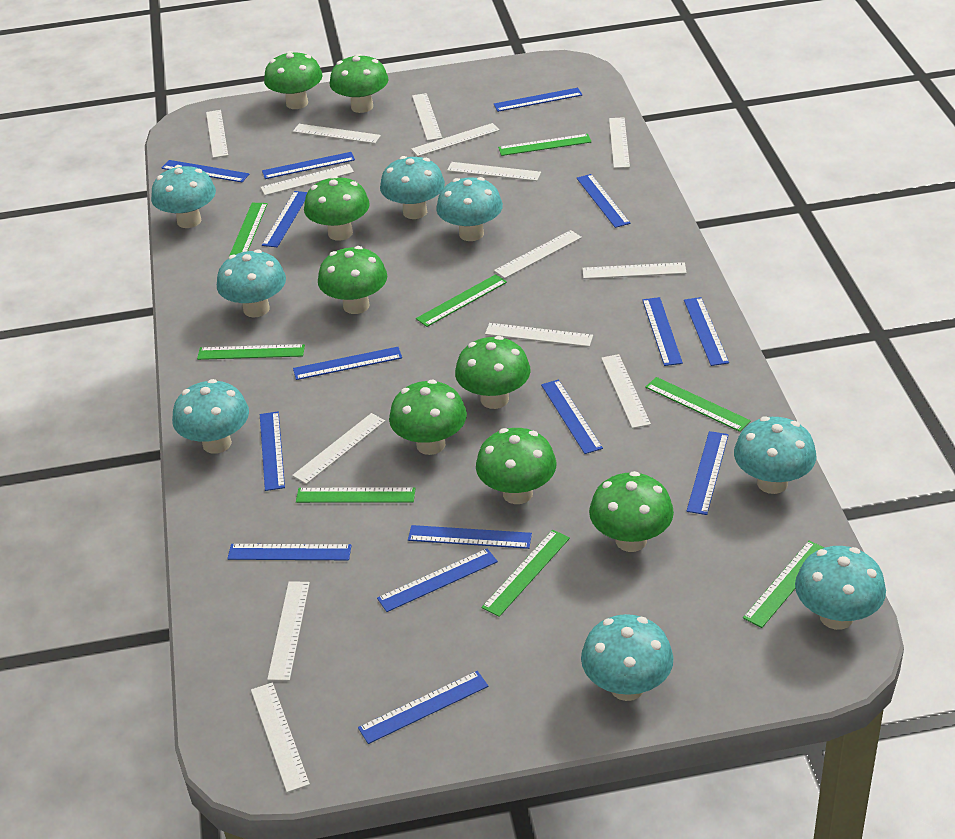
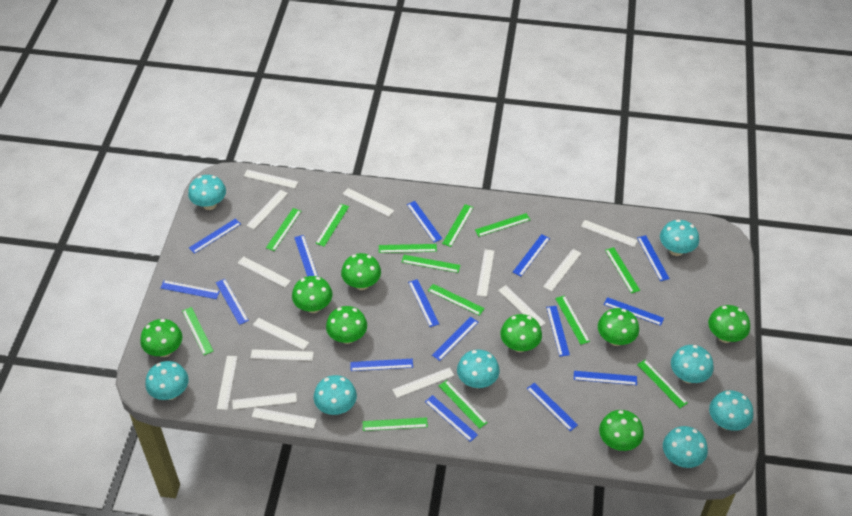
green ruler: [197,344,305,360] [229,203,268,256] [296,488,416,503] [416,274,507,327] [481,530,570,617] [498,134,592,156] [645,377,751,432] [743,541,824,628] = 8 -> [182,307,213,355] [266,208,301,251] [316,204,349,247] [363,417,428,431] [379,244,437,253] [402,255,461,273] [428,284,485,316] [439,380,488,429] [442,204,474,247] [475,213,530,237] [555,295,590,345] [605,247,640,293] [637,360,688,408] = 13

